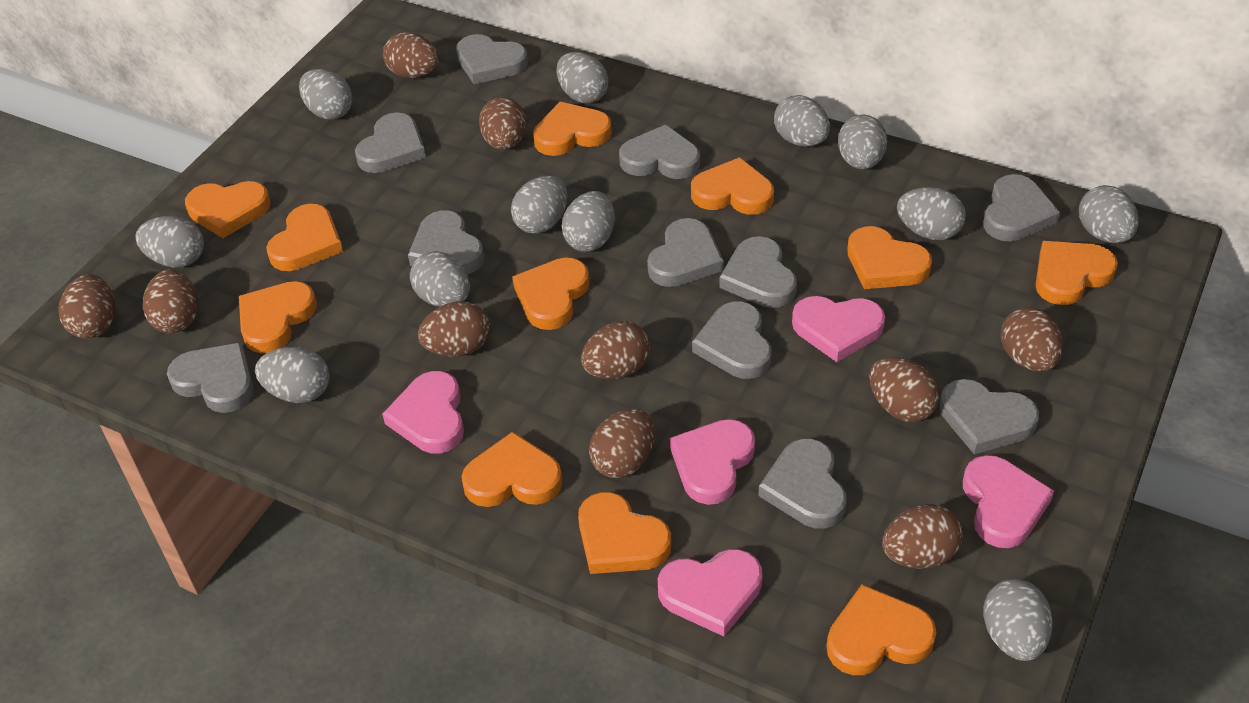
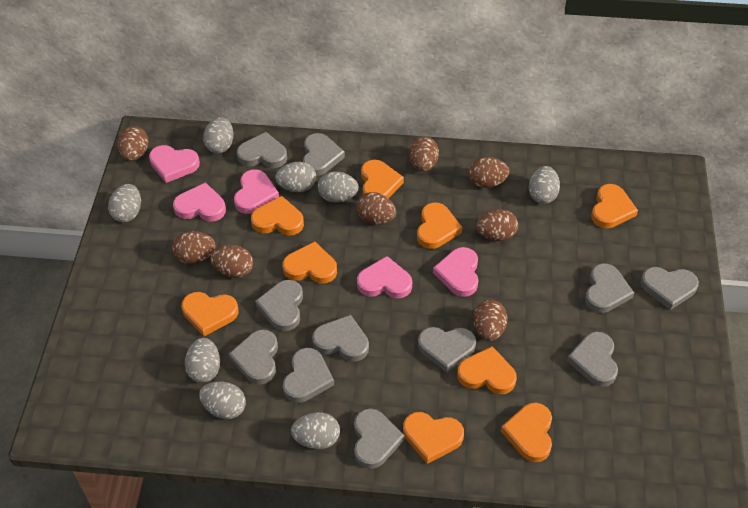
brown egg: [59,274,115,339] [143,269,198,333] [383,32,439,78] [418,302,490,357] [479,97,527,150] [581,321,650,379] [589,409,655,478] [869,357,940,422] [882,504,963,569] [1001,307,1063,371] = 10 -> [117,126,149,161] [172,231,216,264] [210,245,253,278] [356,192,396,224] [409,136,439,171] [468,157,510,188] [473,300,507,341] [476,209,518,241] = 8
grey egg: [135,216,204,267] [255,347,330,403] [299,69,353,120] [410,251,470,307] [511,176,567,234] [556,52,609,103] [562,191,615,252] [774,95,830,146] [838,115,887,169] [897,187,966,240] [983,579,1053,661] [1079,185,1139,243] = 12 -> [108,184,141,222] [185,338,220,383] [199,382,246,419] [203,117,234,153] [275,162,316,192] [291,412,340,449] [318,172,359,202] [529,166,560,204] = 8
orange heart: [185,181,271,238] [239,281,317,353] [266,204,343,271] [462,432,563,507] [512,258,590,330] [533,102,612,156] [578,492,672,574] [691,157,774,215] [827,584,937,675] [847,226,932,289] [1035,241,1118,305] = 11 -> [182,292,238,336] [251,196,304,236] [283,242,337,284] [361,160,404,198] [403,412,464,464] [417,203,463,249] [457,346,517,394] [501,403,552,462] [591,184,638,228] = 9

